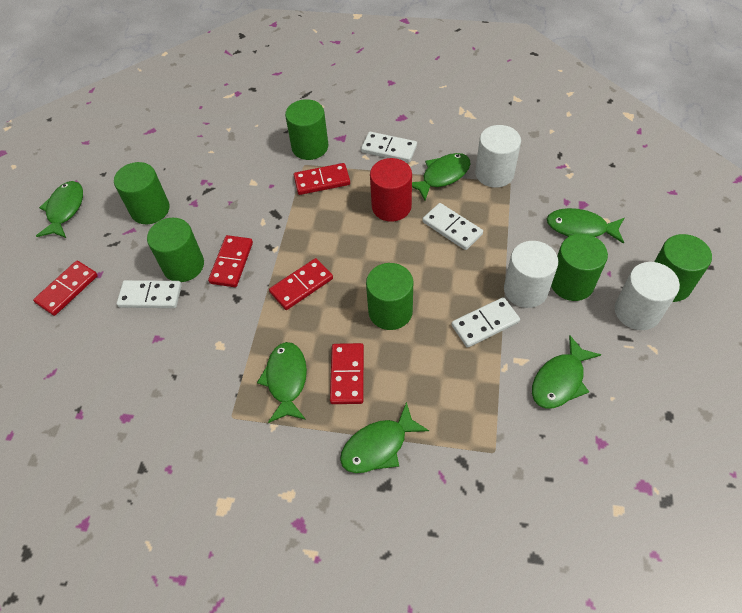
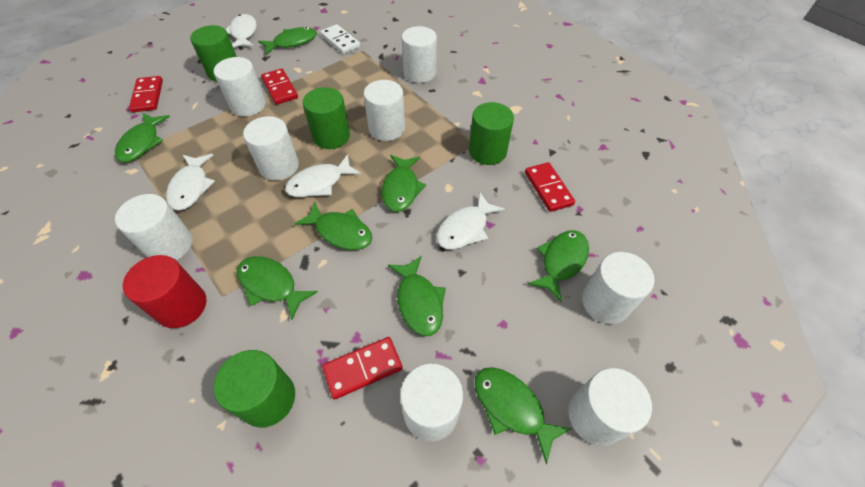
green cylinder: [114,162,169,224] [147,218,204,282] [285,99,328,160] [366,263,413,330] [551,234,608,301] [654,234,712,302] = 6 -> [190,25,237,82] [214,350,295,428] [303,87,350,149] [469,102,514,165] = 4
green fish: [36,181,83,238] [257,342,307,423] [340,402,429,473] [412,153,470,201] [532,335,601,408] [547,208,624,244] = 6 -> [115,113,170,162] [237,256,318,320] [258,27,317,55] [294,202,372,250] [381,155,426,212] [388,256,446,336] [475,367,572,464] [528,230,589,302] = 8
red domino: [33,261,98,316] [208,235,253,287] [269,258,333,310] [294,163,350,195] [330,343,364,404] = 5 -> [129,76,163,112] [261,68,298,105] [322,337,403,400] [525,162,575,212] = 4
white cylinder: [475,125,521,188] [504,241,558,308] [615,262,680,330] = 3 -> [115,194,193,260] [214,57,266,117] [243,116,299,181] [364,80,405,141] [400,363,463,442] [401,26,437,83] [568,368,652,446] [582,252,655,324] = 8
white domino: [117,280,182,308] [361,132,417,162] [422,203,483,250] [451,297,520,348] = 4 -> [320,24,360,54] = 1
white fish: none = 0 -> [166,154,215,211] [226,14,257,48] [285,154,361,197] [436,193,505,250] = 4

